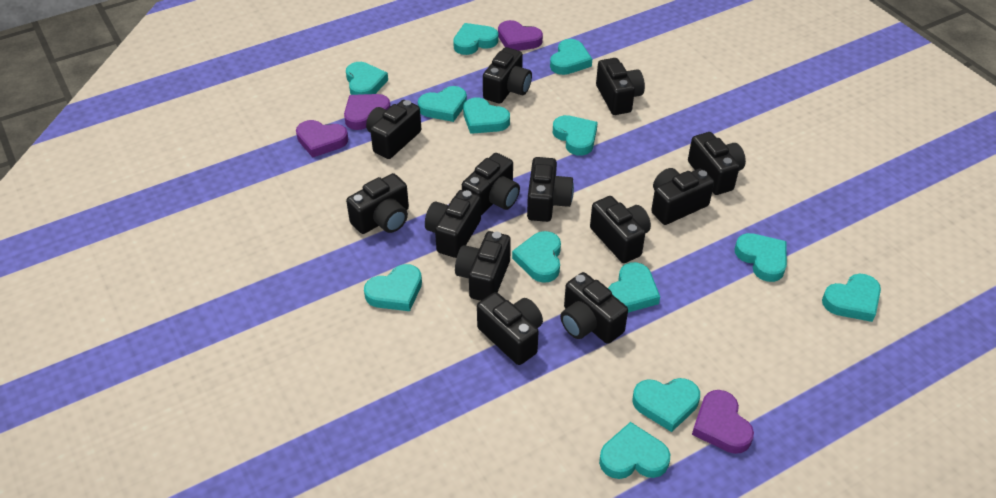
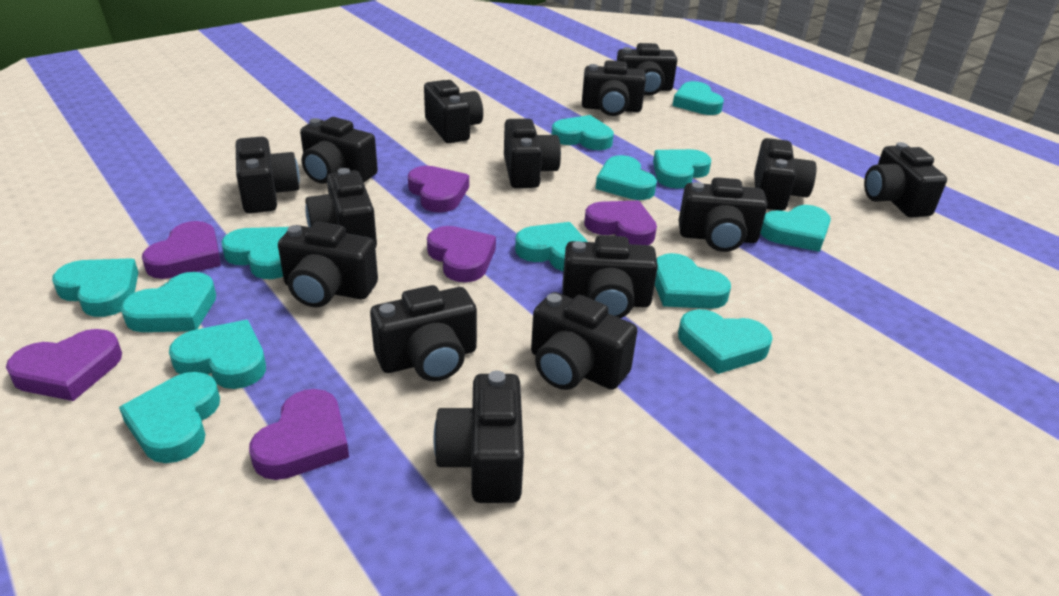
black camera: [346,173,409,234] [366,100,421,159] [425,190,481,258] [455,231,511,301] [462,153,520,215] [477,292,543,365] [483,47,532,104] [527,157,574,222] [560,272,628,344] [590,196,651,263] [596,58,645,115] [651,168,714,225] [688,132,746,195] = 13 -> [236,137,300,213] [278,222,378,307] [300,117,378,184] [305,168,377,248] [370,285,477,381] [424,80,483,143] [434,371,524,503] [504,119,561,188] [531,292,637,390] [563,235,658,318] [582,60,646,116] [617,43,677,96] [678,177,768,252] [754,138,817,211] [864,142,947,217] = 15
purple heart: [296,120,348,157] [344,94,390,130] [498,20,543,51] [692,390,754,454] = 4 -> [6,329,122,401] [142,221,221,279] [249,389,349,480] [408,166,469,213] [427,226,496,282] [584,200,657,245] = 6

